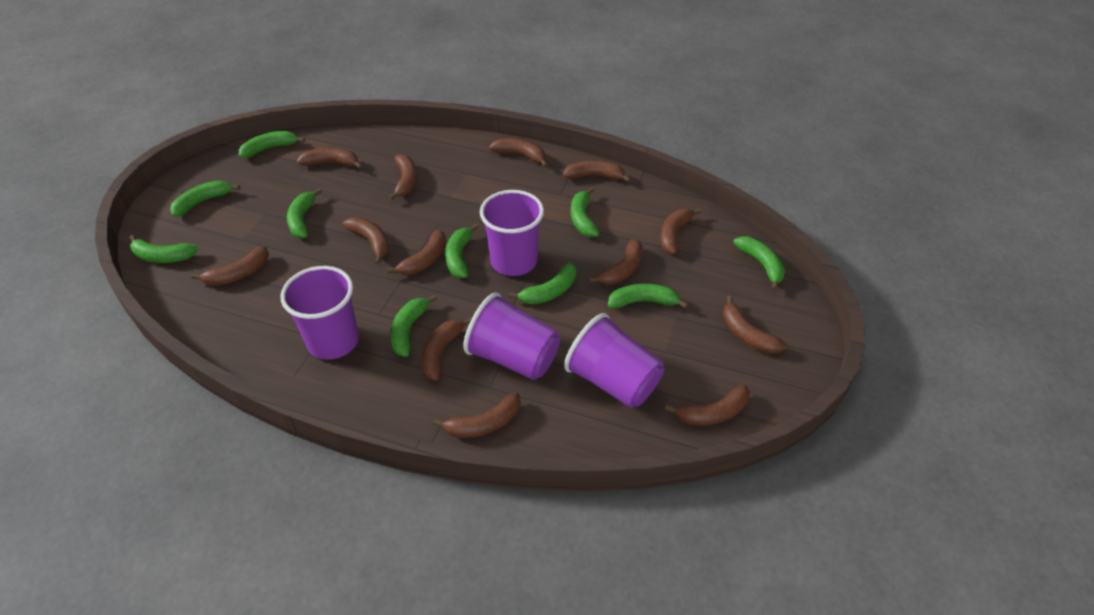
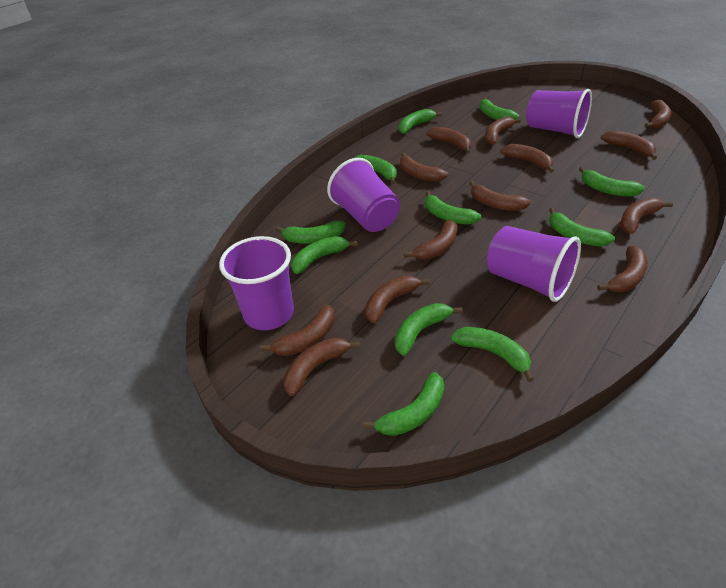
green banana: [130,235,199,263] [170,180,240,217] [239,131,305,158] [287,188,322,238] [390,295,437,357] [445,224,479,278] [509,262,576,305] [571,187,599,237] [608,284,688,309] [733,236,785,290] = 10 -> [275,221,345,243] [291,236,357,274] [354,155,397,184] [363,372,444,436] [395,303,463,356] [399,109,442,134] [425,191,481,225] [451,327,534,382] [480,97,519,120] [549,208,615,246] [579,167,645,197] = 11

